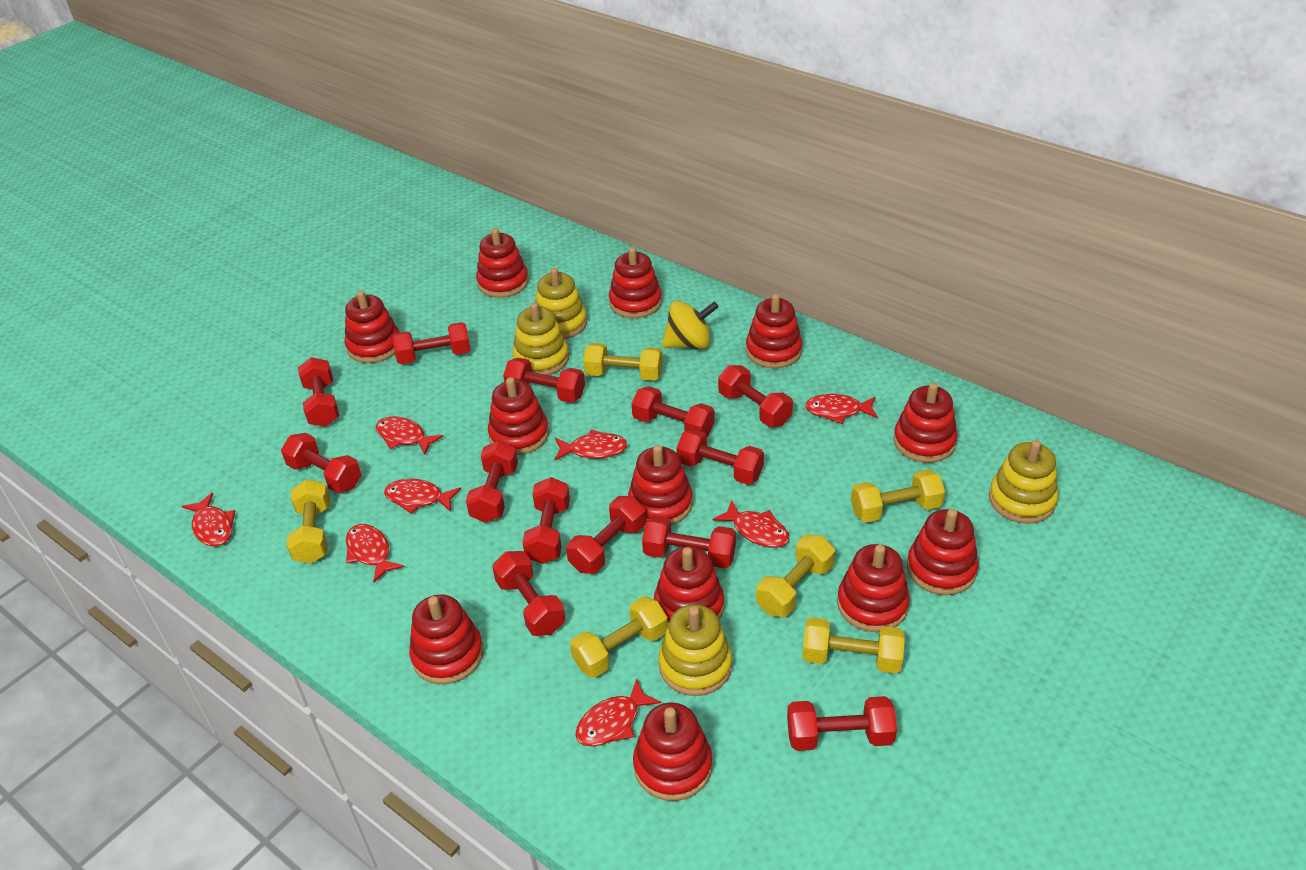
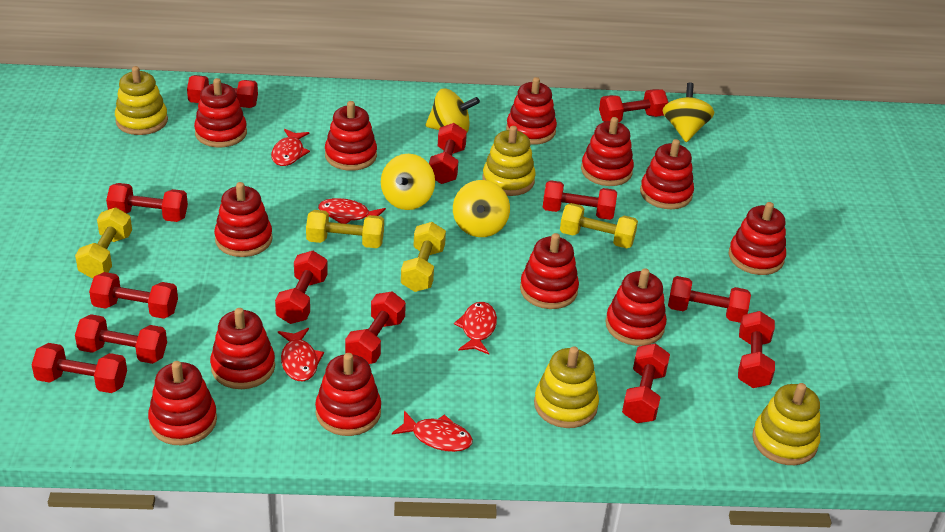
red fish: [182,493,235,546] [346,524,404,582] [376,416,444,455] [384,479,461,514] [554,429,627,460] [576,679,661,747] [713,500,790,548] [805,394,878,424] = 8 -> [271,129,310,166] [278,328,324,381] [318,198,386,224] [392,410,473,452] [454,302,497,355] = 5
yellow dumbbell: [287,479,330,564] [570,596,668,678] [583,343,663,381] [756,535,835,617] [802,617,905,674] [851,469,945,523] = 6 -> [75,208,132,278] [306,210,384,248] [401,222,446,292] [560,203,638,248] = 4
yellow spinning top: [662,301,719,349] = 1 -> [381,154,435,210] [425,88,480,132] [453,180,510,237] [663,82,714,142] = 4

